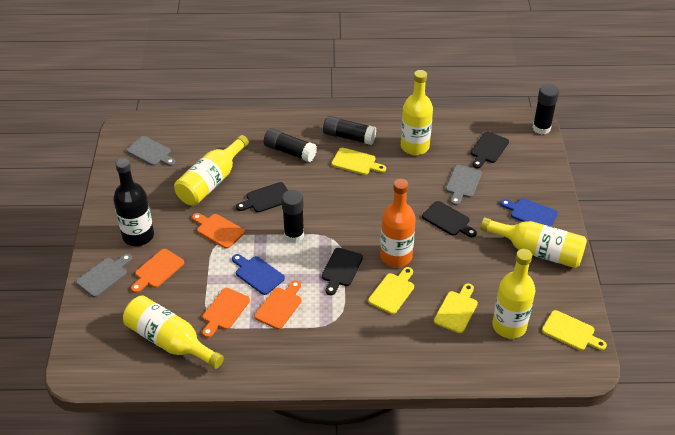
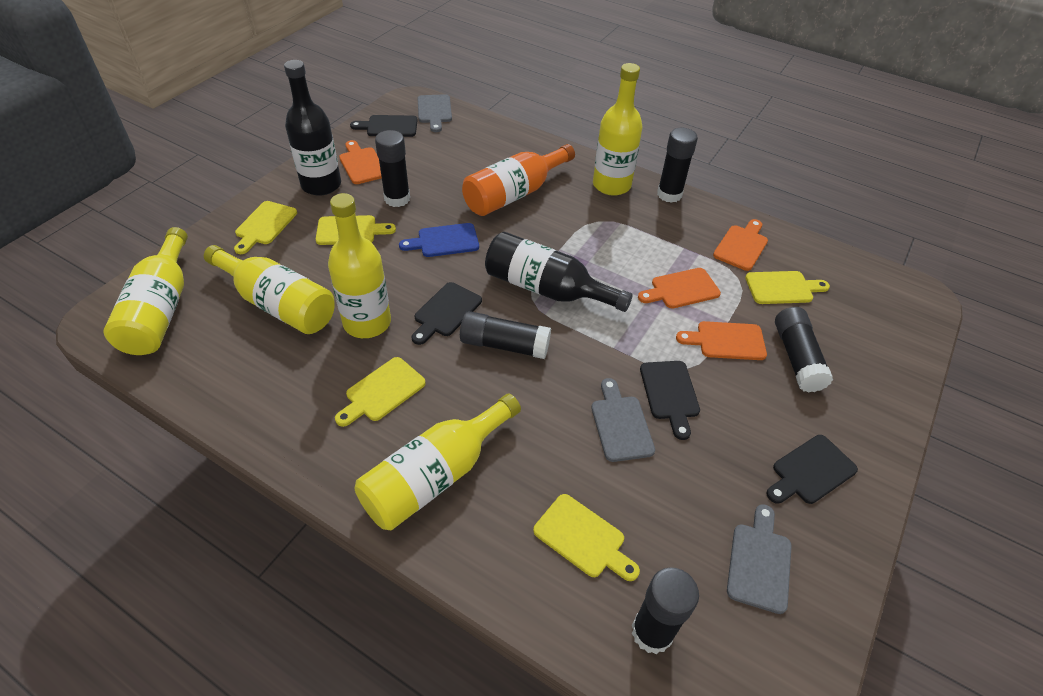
black bottle: [113,158,154,246] = 1 -> [284,60,341,196] [485,232,633,312] = 2
black glue stick: [264,128,317,162] [282,190,304,243] [323,116,376,145] [532,84,559,134] = 4 -> [375,130,410,207] [460,311,551,359] [632,567,699,654] [657,127,698,203] [775,307,833,393] = 5
blue cutting board: [232,254,285,295] [500,198,558,226] = 2 -> [399,223,479,257] = 1
yellow cutting board: [332,148,386,175] [368,267,414,314] [434,283,478,333] [542,310,607,350] = 4 -> [234,201,297,254] [316,215,396,245] [335,357,426,427] [533,494,640,581] [745,271,830,304] = 5

